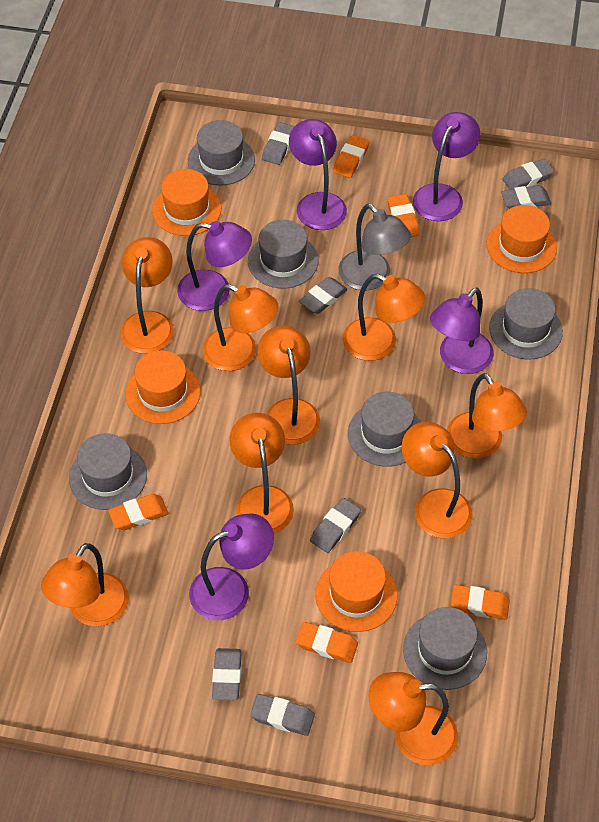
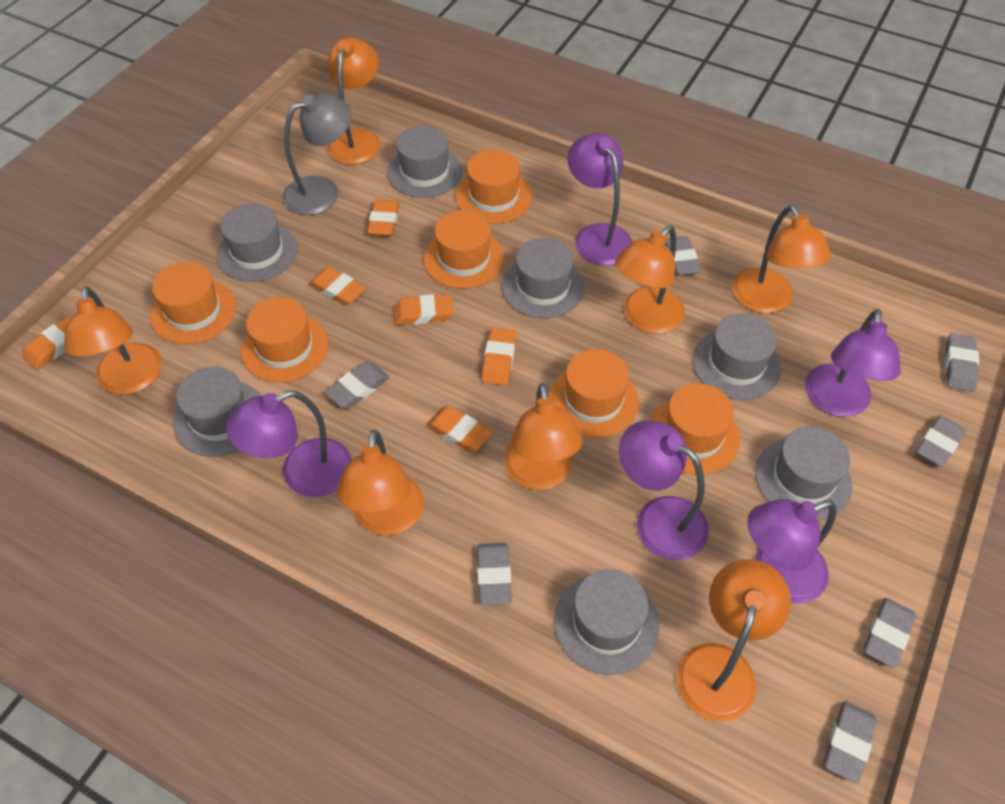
grey hat: [69,433,147,510] [188,120,255,186] [248,220,319,289] [348,392,421,467] [403,607,487,690] [489,288,563,360] = 6 -> [173,367,261,457] [217,204,298,282] [387,125,462,198] [502,238,584,319] [554,569,659,675] [693,314,781,400] [755,426,852,521] = 7
orange eraser: [108,494,168,530] [296,622,358,663] [333,135,369,178] [387,194,419,237] [451,585,510,620] = 5 -> [22,315,72,370] [309,267,366,306] [367,199,400,236] [393,294,453,325] [426,406,492,452] [481,328,517,386] = 6
orange hat: [125,350,201,424] [152,169,221,236] [315,551,397,632] [486,205,557,273] = 4 -> [150,262,236,344] [241,297,328,382] [424,210,504,289] [456,150,532,224] [549,349,639,438] [649,383,740,475] = 6
orange lamp: [41,543,129,626] [120,237,174,354] [203,284,279,371] [229,413,294,533] [257,325,320,445] [343,274,425,361] [369,672,458,765] [402,422,473,538] [447,373,527,459] = 9 -> [64,286,162,395] [327,37,381,165] [336,430,424,535] [504,383,582,490] [615,225,685,334] [676,559,791,721] [732,205,831,313] = 7

